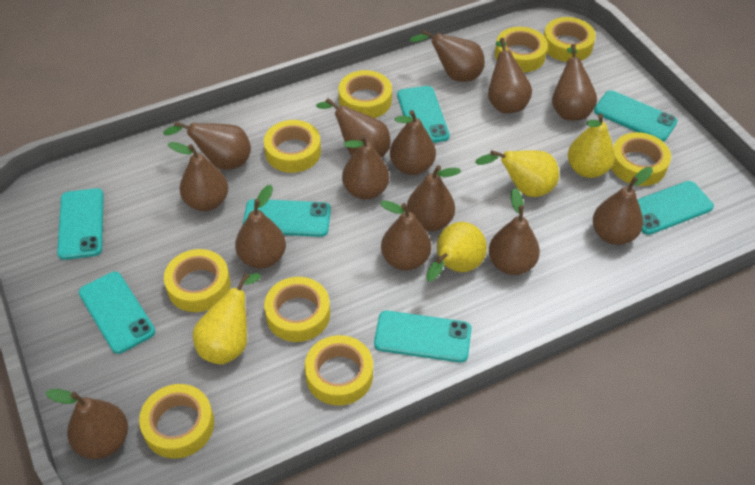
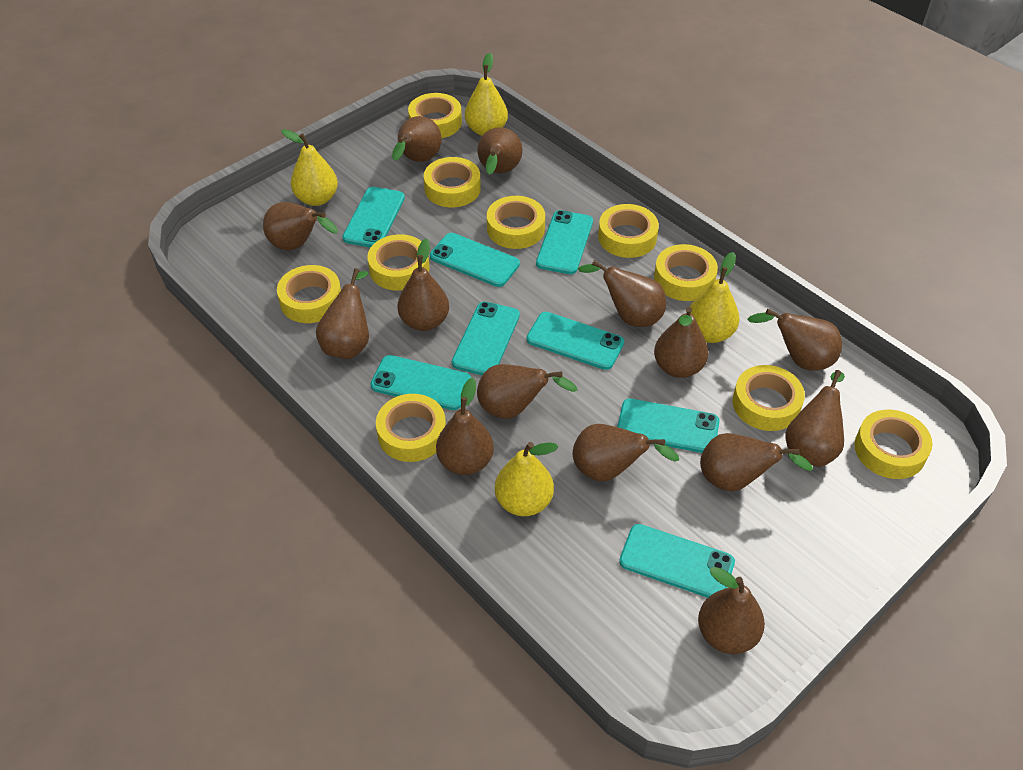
turquoise phone: [57,188,104,260] [79,272,155,354] [243,199,331,237] [374,311,471,363] [397,86,450,143] [594,90,678,142] [637,181,714,235] = 7 -> [342,187,405,248] [370,355,471,410] [430,233,520,287] [452,302,520,375] [527,312,624,370] [536,210,593,274] [617,398,719,453] [619,524,735,598] = 8
yellow tape: [139,384,214,458] [164,249,230,312] [264,120,321,173] [264,277,330,342] [305,335,373,406] [339,70,392,118] [495,27,548,72] [544,17,596,62] [611,132,671,186] = 9 -> [277,265,341,323] [367,234,430,291] [376,394,446,462] [408,93,462,138] [424,157,481,207] [487,196,545,249] [598,204,659,258] [654,244,718,301] [733,365,805,431] [855,410,933,479] = 10

